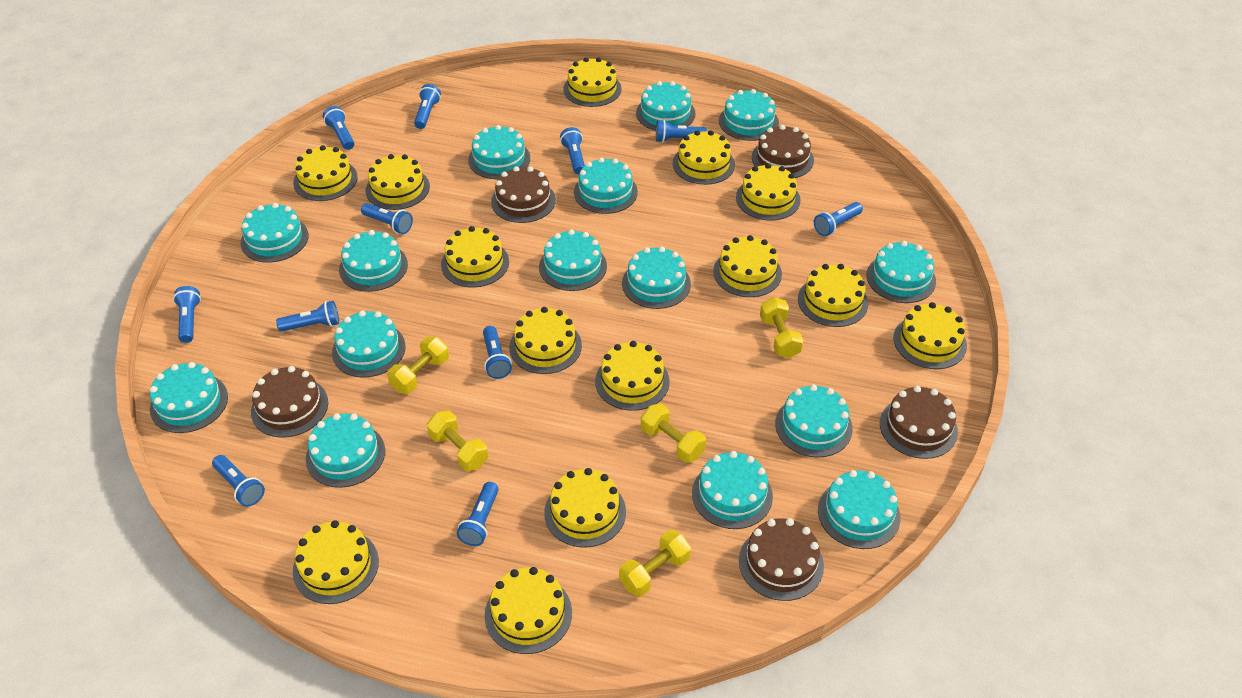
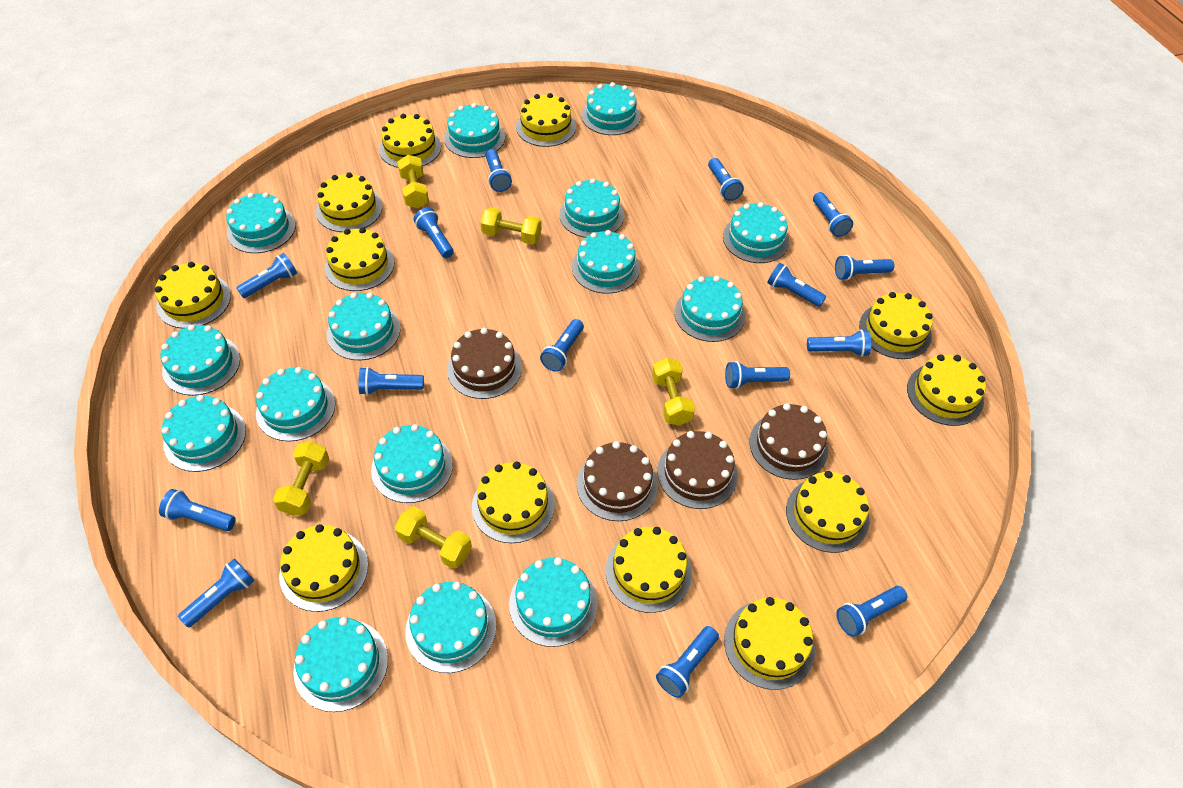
blue flashlight: [173,286,201,343] [212,455,265,507] [276,301,339,332] [323,106,354,150] [361,203,413,234] [414,84,441,129] [457,482,499,546] [483,326,512,379] [560,127,585,174] [656,120,707,143] [814,202,863,236] = 11 -> [159,489,236,531] [178,559,255,628] [236,253,297,298] [359,367,424,395] [414,207,454,258] [485,149,512,192] [540,319,584,372] [656,626,719,698] [708,158,744,201] [725,361,790,389] [767,263,826,307] [807,330,871,357] [813,192,853,237] [835,255,894,280] [836,586,907,637] = 15
brown cake: [251,366,328,438] [491,166,556,223] [739,518,824,601] [752,125,814,178] [880,386,958,459] = 5 -> [447,328,522,399] [577,441,658,521] [657,431,738,509] [750,403,829,480] = 4
yellow cake: [293,145,358,201] [293,520,379,604] [366,154,430,210] [441,226,509,288] [485,567,572,654] [509,307,582,374] [544,468,626,548] [563,57,621,107] [595,341,670,411] [673,130,735,185] [713,235,782,297] [736,163,801,221] [798,264,868,327] [893,302,967,369] = 14 -> [155,262,231,328] [279,524,368,612] [316,172,382,232] [325,227,394,291] [379,114,441,168] [472,462,555,543] [516,93,576,147] [606,527,692,613] [724,597,815,690] [786,471,869,553] [859,292,933,359] [907,354,986,426] = 12

